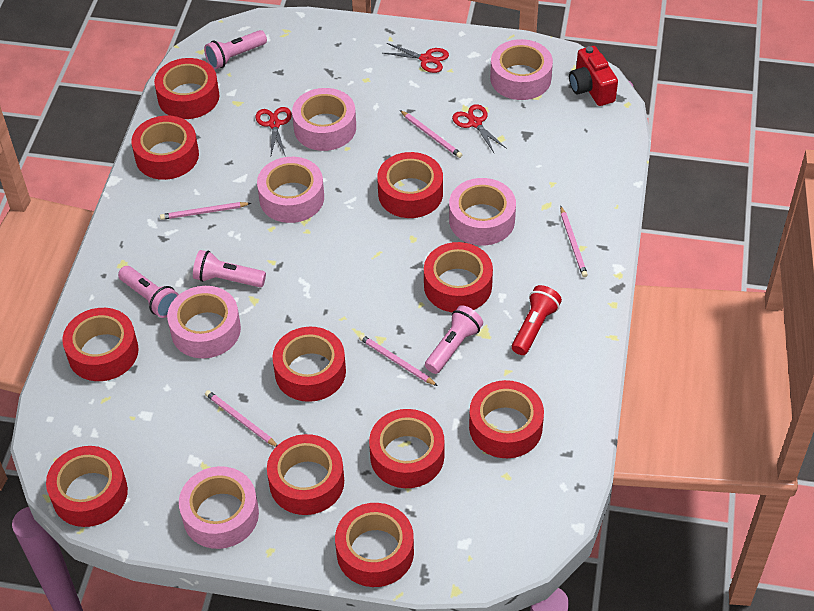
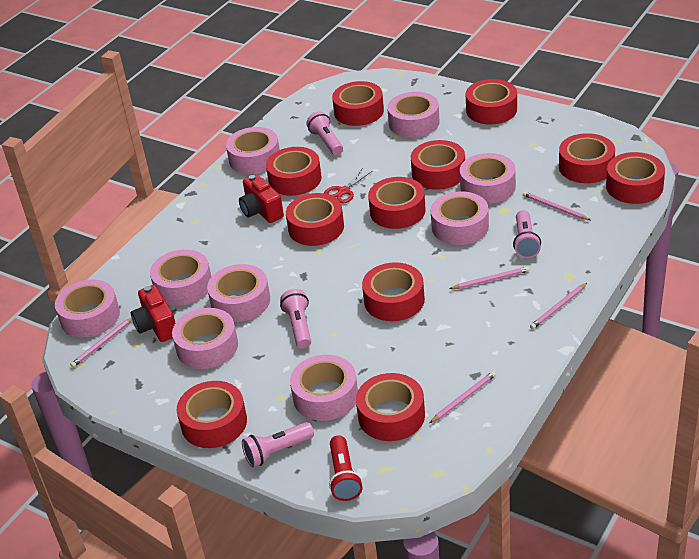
pink tape: [167,286,241,358] [179,466,259,549] [257,157,324,223] [292,88,356,151] [449,178,516,245] [490,39,553,100] = 6 -> [55,279,120,338] [150,249,212,306] [172,308,238,369] [207,264,270,322] [226,127,280,174] [290,355,358,421] [387,92,440,137] [431,191,489,245] [460,153,516,204] = 9
red camera: [569,46,618,106] = 1 -> [131,285,175,342] [239,174,284,223] = 2
red scissors: [256,107,292,157] [383,43,449,73] [452,104,507,153] = 3 -> [324,169,372,203] = 1

